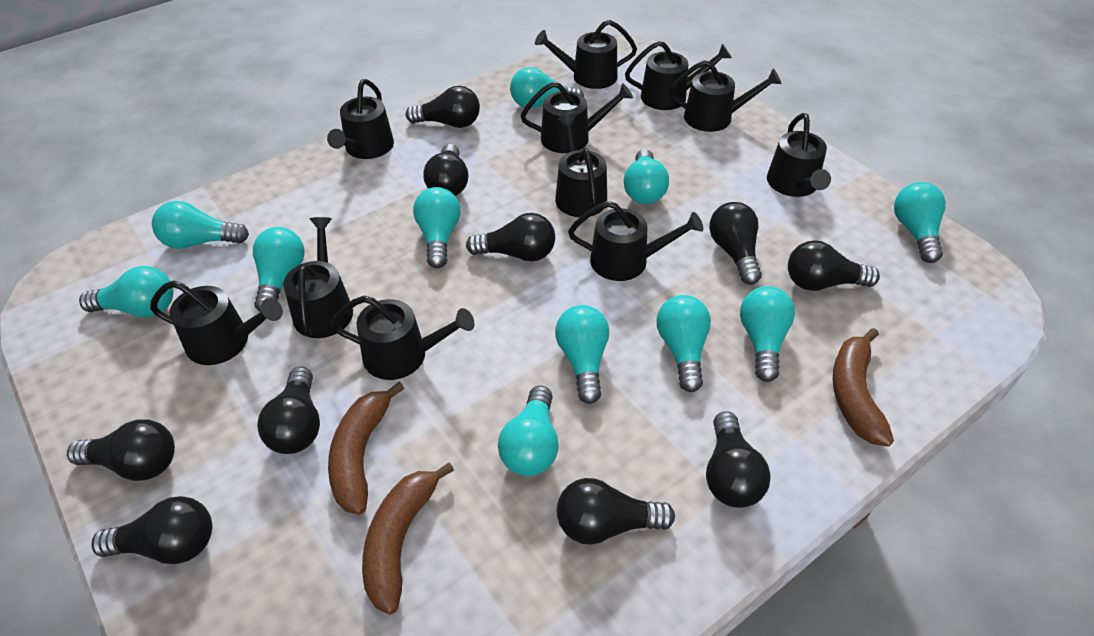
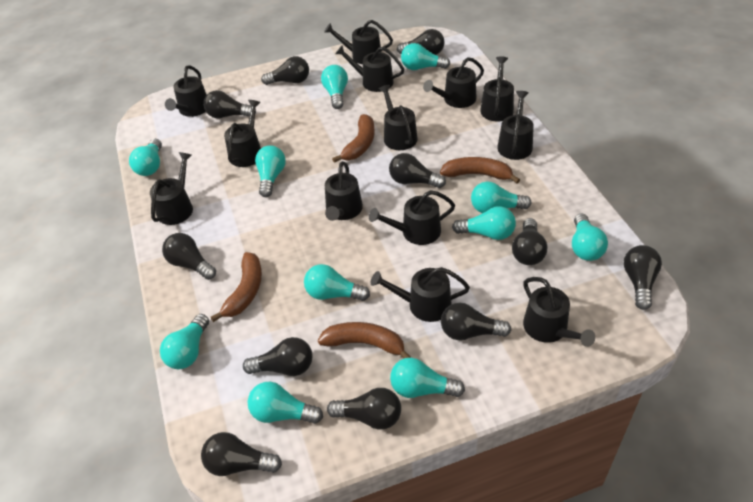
black light bulb: [67,419,175,481] [91,496,212,564] [257,366,320,454] [406,86,480,128] [423,144,469,196] [466,213,555,261] [557,478,675,545] [706,411,771,508] [709,202,762,285] [788,240,880,291] = 10 -> [162,233,216,280] [201,432,282,476] [203,90,256,118] [243,337,312,376] [261,56,309,85] [327,388,401,430] [389,153,446,188] [397,29,445,55] [441,302,511,340] [512,218,547,265] [624,245,662,310] = 11
black watering can: [150,281,283,365] [283,217,353,338] [327,79,394,159] [331,296,475,380] [521,82,633,153] [535,20,637,89] [555,114,607,217] [568,201,703,281] [625,41,732,110] [668,60,782,132] [767,113,831,197] = 11 -> [150,152,193,225] [165,65,207,117] [224,100,261,167] [324,20,393,64] [325,161,363,221] [335,45,404,92] [369,190,455,245] [371,267,470,322] [379,85,418,150] [423,57,484,108] [480,56,514,121] [497,91,534,160] [523,277,595,347] = 13
brown banana: [328,382,405,515] [362,462,454,615] [833,328,894,447] = 3 -> [210,252,262,322] [318,322,411,358] [332,114,375,163] [440,157,520,184] = 4

